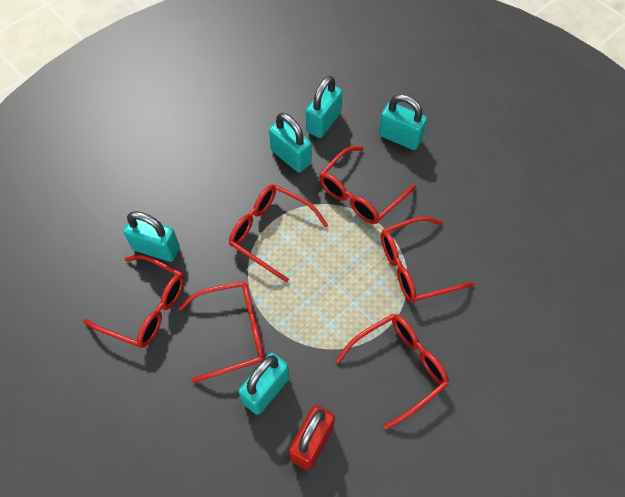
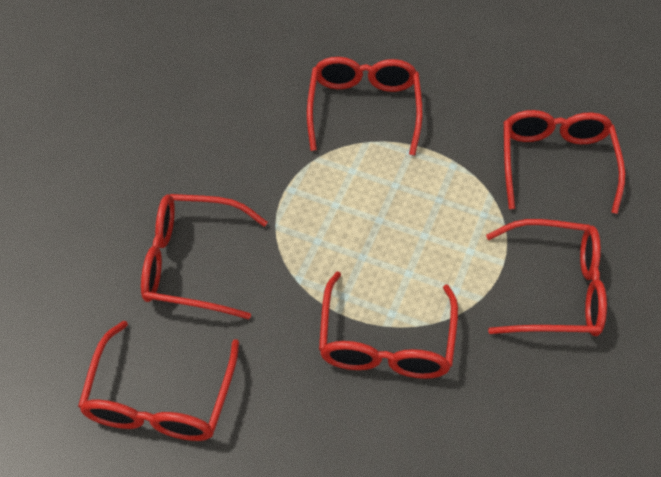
red padlock: [289,405,335,470] = 1 -> none = 0
turquoise padlock: [123,211,180,262] [239,353,289,415] [269,113,311,173] [306,76,342,138] [379,94,427,150] = 5 -> none = 0

